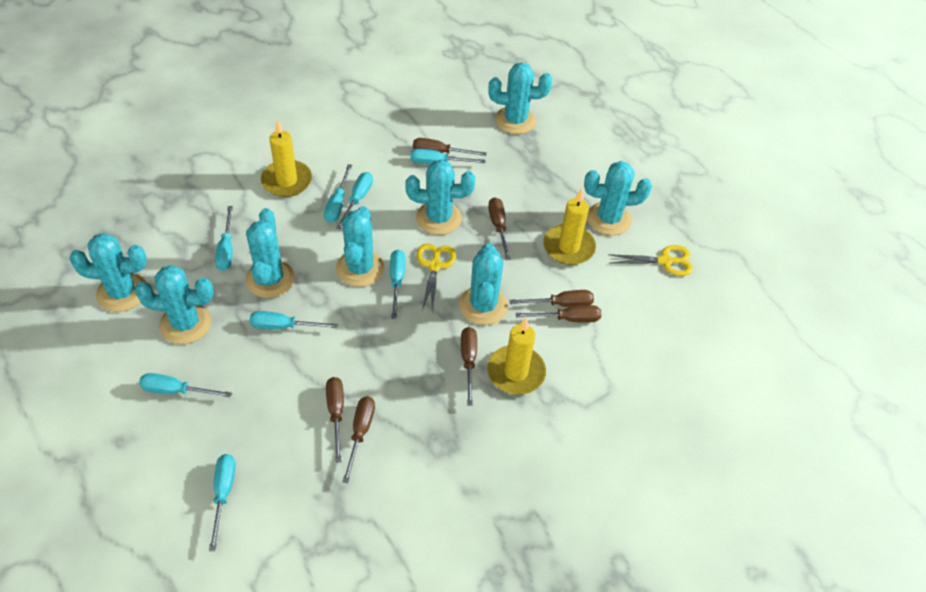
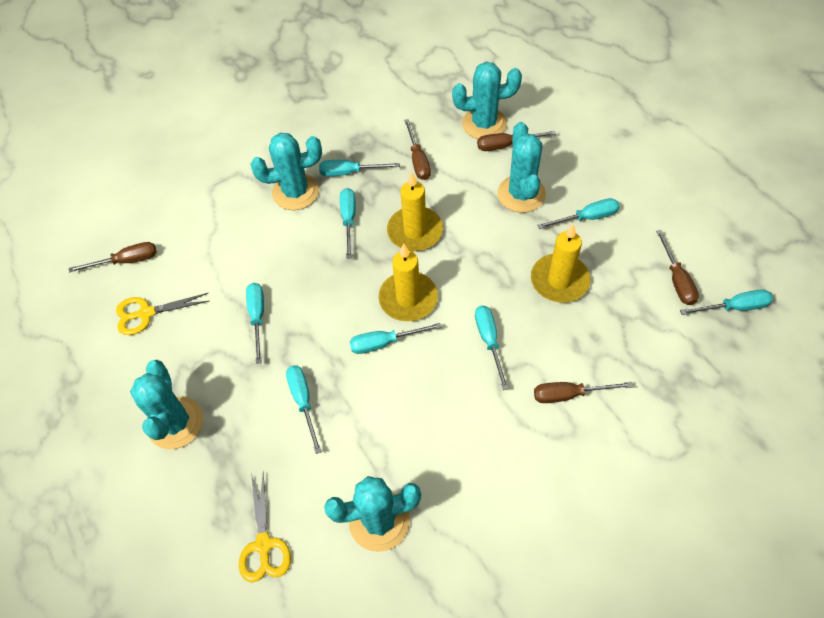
brown screwdriver: [326,377,344,463] [342,396,375,484] [413,138,487,156] [461,327,477,406] [488,197,511,260] [510,290,594,307] [516,305,601,323] = 7 -> [69,242,157,272] [404,119,431,180] [477,131,556,151] [534,382,633,403] [656,230,699,305] = 5
turquoise cactus: [69,233,147,312] [135,265,214,344] [245,208,295,298] [336,206,384,287] [405,160,475,235] [459,243,508,325] [488,62,552,134] [584,161,652,235] = 8 -> [130,360,203,449] [251,133,322,210] [324,476,421,552] [452,62,522,139] [497,122,546,213] = 5

